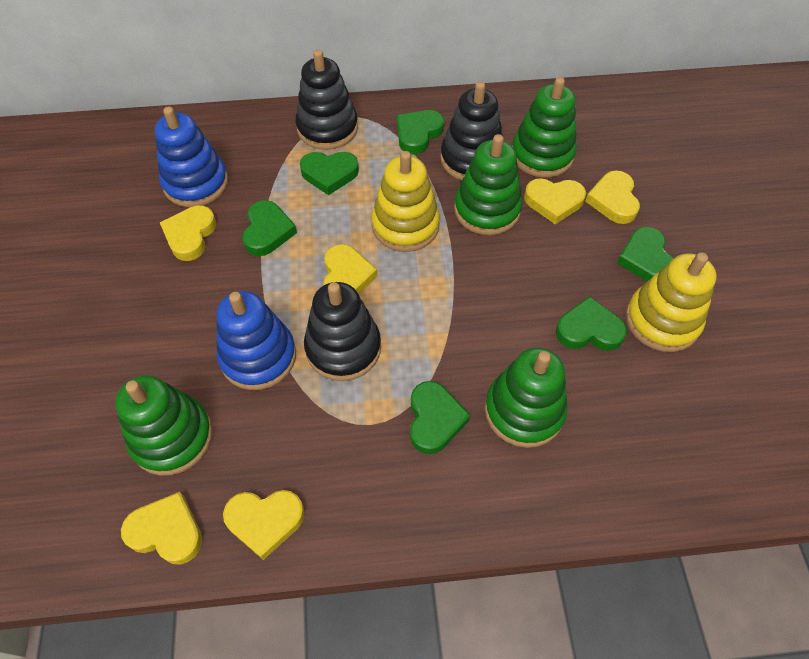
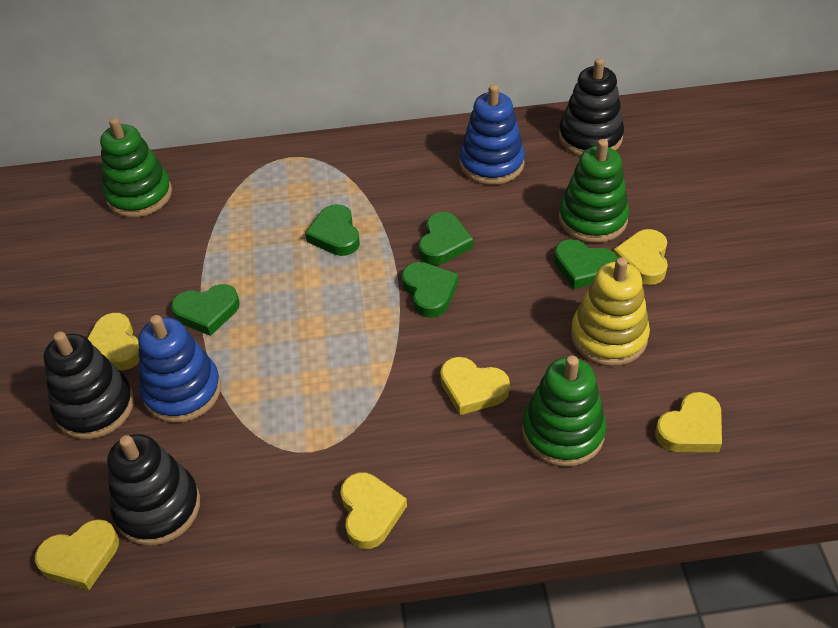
green heart: [242,200,297,256] [300,152,359,195] [397,110,444,155] [410,381,470,454] [555,296,627,351] [617,227,674,281] = 6 -> [171,284,240,336] [305,204,360,256] [402,262,458,318] [419,212,473,265] [554,239,618,289] = 5
green stacking toy: [115,375,213,476] [454,134,522,235] [485,347,568,448] [512,77,577,178] = 4 -> [100,118,172,218] [522,356,606,467] [559,139,629,243] = 3
yellow stacking toy: [371,151,440,252] [626,252,717,352] = 2 -> [571,257,650,366] = 1

